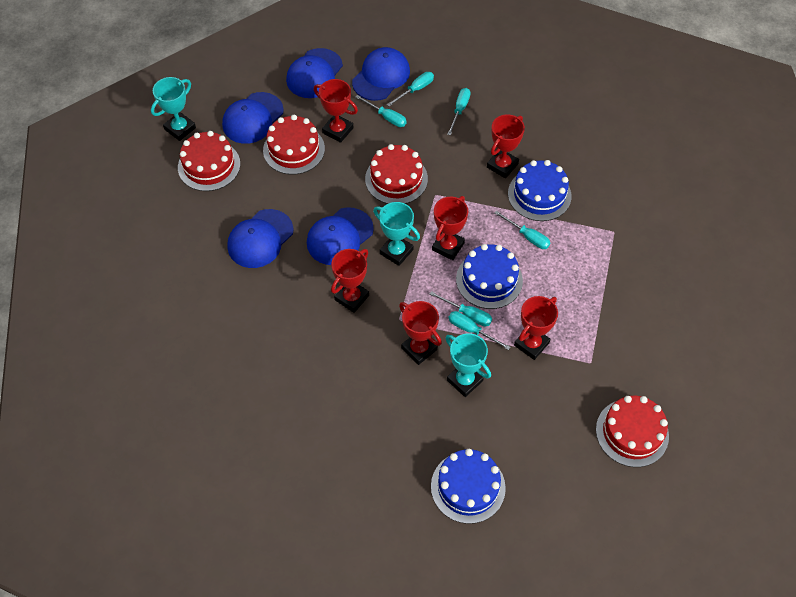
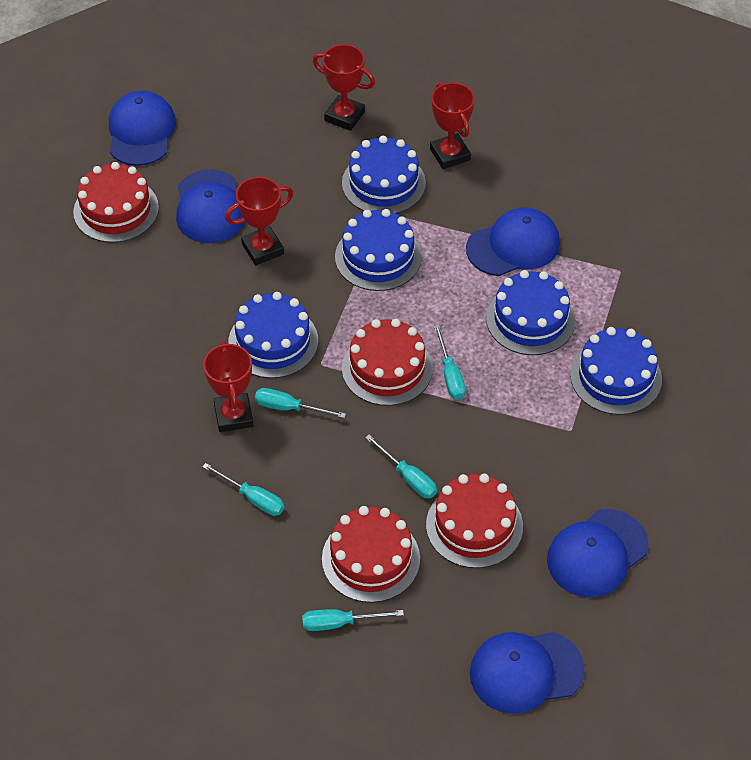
blue cake: [431,449,506,524] [456,244,523,309] [508,160,572,221] = 3 -> [228,292,318,378] [335,209,422,291] [342,136,426,214] [486,270,575,355] [570,327,662,415] = 5
red trophy: [314,79,358,143] [331,249,369,313] [399,301,442,365] [432,196,468,260] [487,114,525,178] [514,296,558,360] = 6 -> [203,340,254,432] [225,177,293,265] [313,44,375,131] [430,82,475,169] = 4
turquoise screwdriver: [355,95,407,127] [387,72,434,107] [430,291,492,326] [447,88,471,135] [448,311,511,350] [494,211,550,249] = 6 -> [202,463,285,516] [255,388,346,418] [302,609,404,631] [365,435,437,498] [434,324,466,400] = 5
turquoise trophy: [151,77,196,141] [373,202,420,266] [445,333,491,397] = 3 -> none = 0

